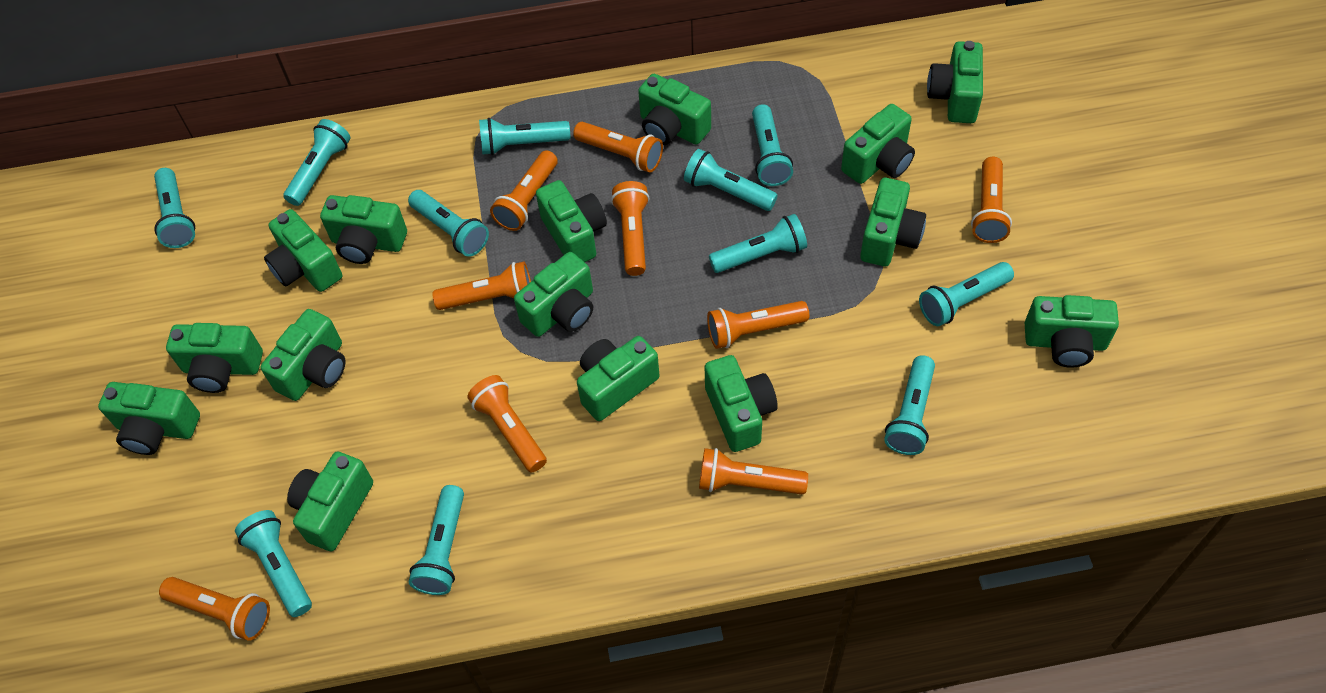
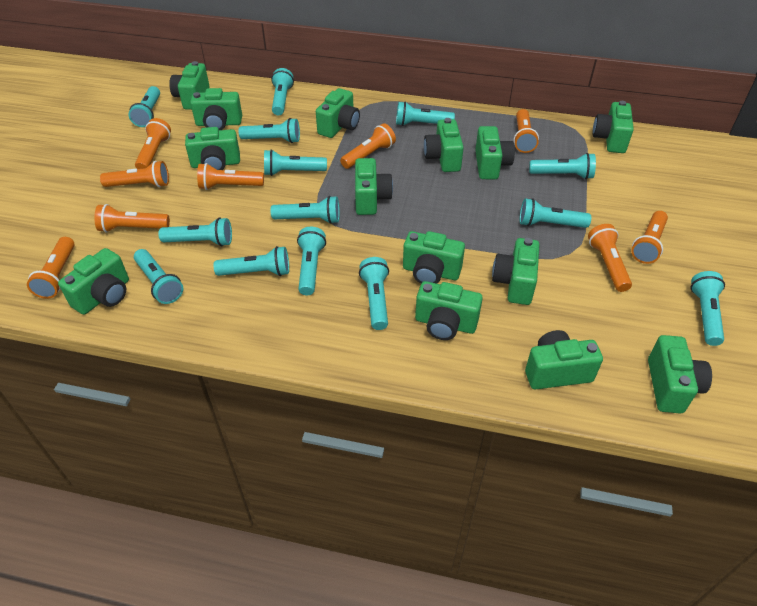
green camera: [98,382,200,455] [166,323,263,393] [260,309,346,401] [264,209,342,292] [287,452,373,552] [320,195,407,264] [514,252,593,337] [536,180,607,262] [577,336,659,421] [638,74,711,145] [704,355,778,452] [841,104,915,184] [860,178,926,267] [927,41,983,123] [1025,295,1119,367] = 15 -> [58,248,129,315] [169,61,209,110] [185,127,240,170] [190,88,242,130] [316,88,360,138] [355,158,393,215] [403,231,465,284] [415,281,483,340] [424,118,464,172] [475,126,515,179] [492,238,539,305] [525,330,603,389] [592,101,634,153] [648,335,712,414] = 14
turquoise flashlight: [154,168,195,248] [235,510,312,617] [283,119,351,206] [408,190,489,257] [409,485,464,595] [479,118,570,155] [684,149,778,211] [709,214,807,273] [752,104,793,186] [884,355,935,455] [919,262,1014,326] = 11 -> [128,86,160,127] [134,249,183,304] [158,217,232,246] [214,246,289,276] [238,118,300,143] [264,149,327,176] [270,196,340,224] [271,68,294,116] [297,227,326,295] [359,257,389,330] [396,101,455,126] [520,198,591,228] [529,153,596,179] [691,271,725,346] = 14

